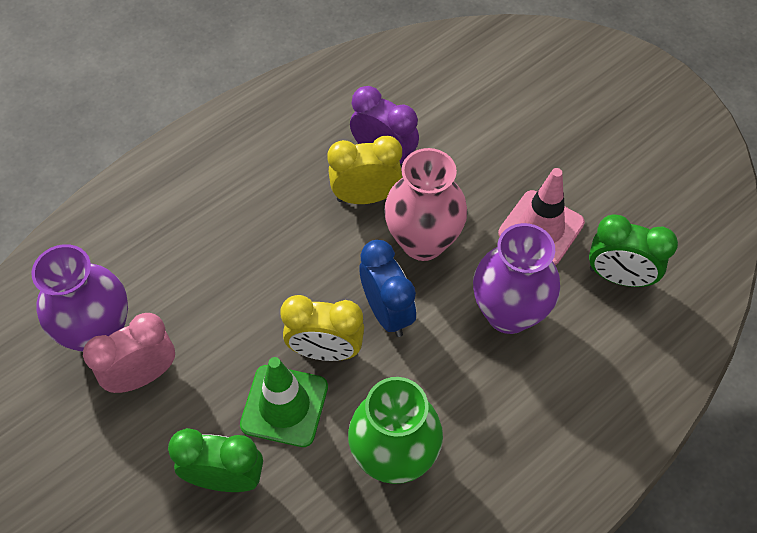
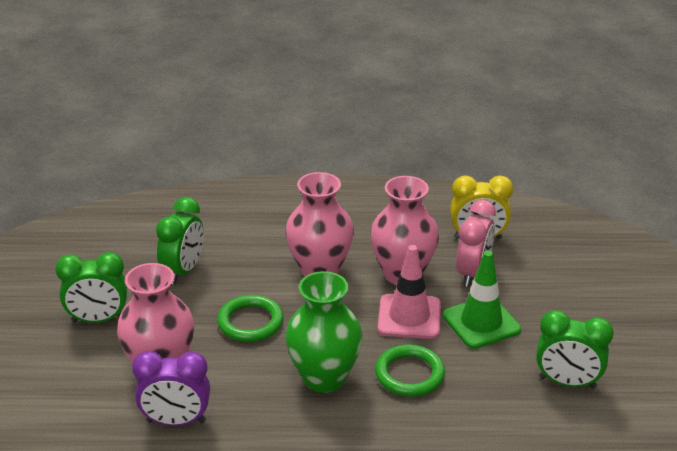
blue clock: [359,240,416,337] = 1 -> none = 0
green clock: [168,428,263,492] [589,214,678,287] = 2 -> [55,252,127,323] [156,197,204,284] [536,310,614,389] = 3
green ring: none = 0 -> [217,295,283,342] [375,345,445,397] = 2
pink vase: [384,148,468,261] = 1 -> [117,263,195,363] [285,172,354,277] [370,176,439,286] = 3
purple vase: [32,244,128,352] [473,223,560,334] = 2 -> none = 0
yellow clock: [280,295,364,361] [327,136,402,204] = 2 -> [450,175,513,239] = 1

